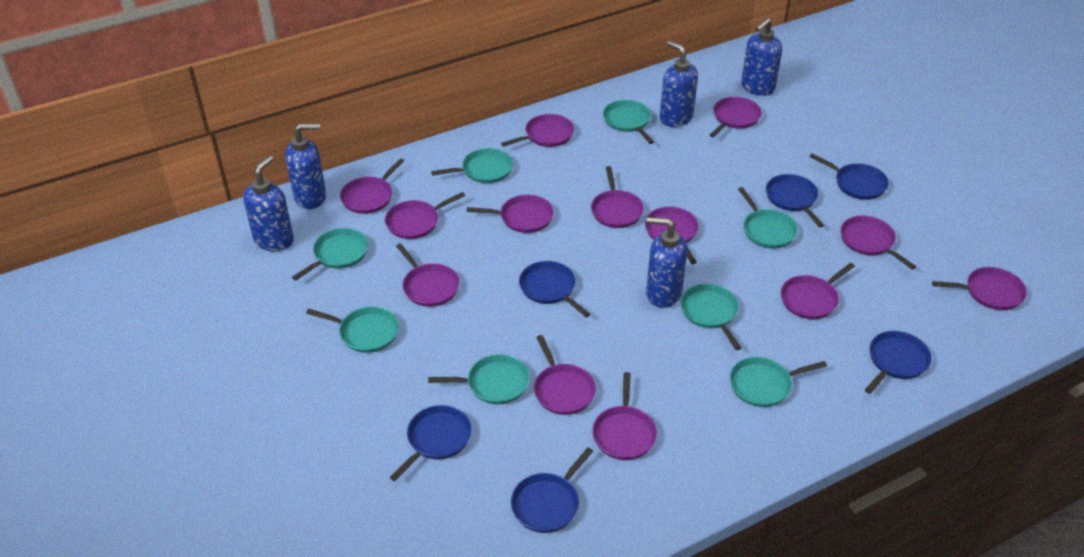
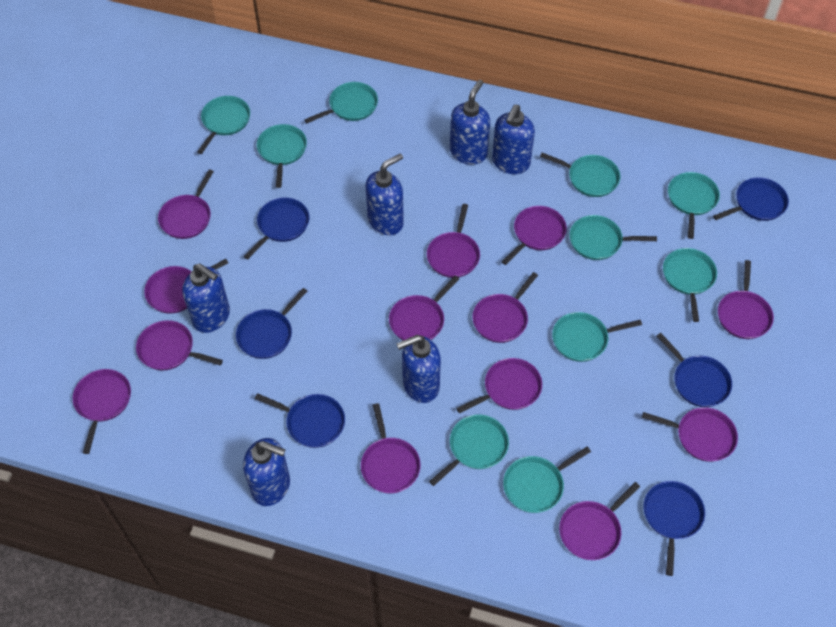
blue soap dispenser: [243,155,294,251] [285,123,326,209] [646,217,687,308] [660,40,698,127] [741,18,782,96] = 5 -> [182,264,230,333] [243,438,290,506] [366,153,404,235] [396,335,441,403] [450,80,490,165] [492,105,535,174] = 6
turquoise pan: [292,228,368,281] [306,306,399,353] [428,354,529,404] [431,148,513,183] [603,100,654,144] [680,284,741,350] [730,357,827,407] [738,187,798,249] = 8 -> [197,96,250,154] [257,124,307,188] [304,82,378,123] [429,415,509,486] [503,447,591,513] [540,152,621,197] [552,312,642,362] [569,215,657,260] [663,248,717,322] [668,172,720,239] = 10

